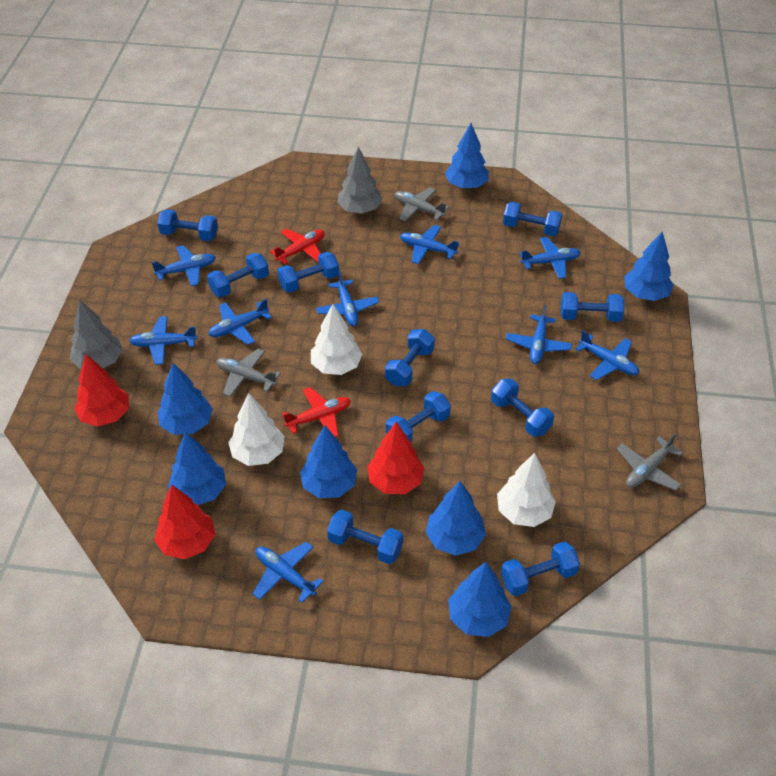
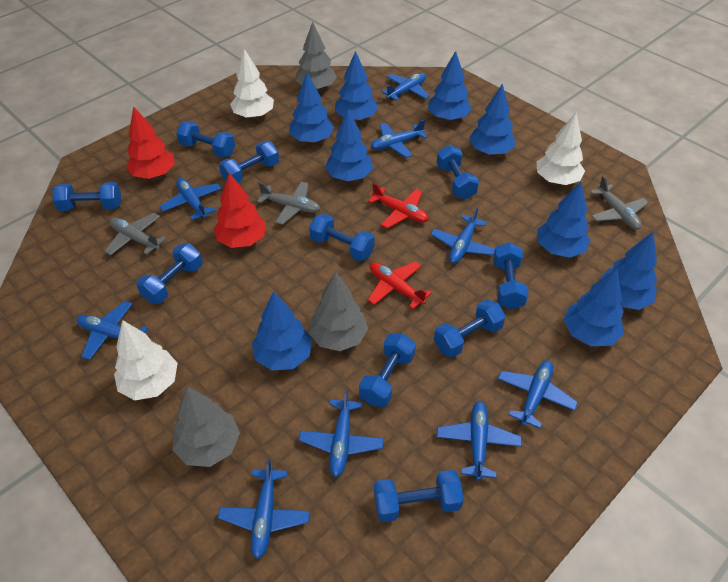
blue tree: [158,363,213,435] [168,432,226,505] [300,426,357,498] [426,481,486,556] [445,123,489,189] [448,562,512,637] [624,231,674,301] = 7 -> [252,292,312,371] [289,73,334,143] [325,109,373,181] [335,51,378,121] [428,51,472,121] [469,84,515,155] [537,182,591,258] [563,268,624,346] [599,232,657,310] = 9
grey tree: [70,299,123,369] [337,147,383,213] = 2 -> [172,386,240,467] [295,22,337,91] [309,272,368,351] = 3
red tree: [74,354,129,427] [155,485,215,559] [367,422,424,494] = 3 -> [126,106,175,179] [214,173,266,248] = 2

